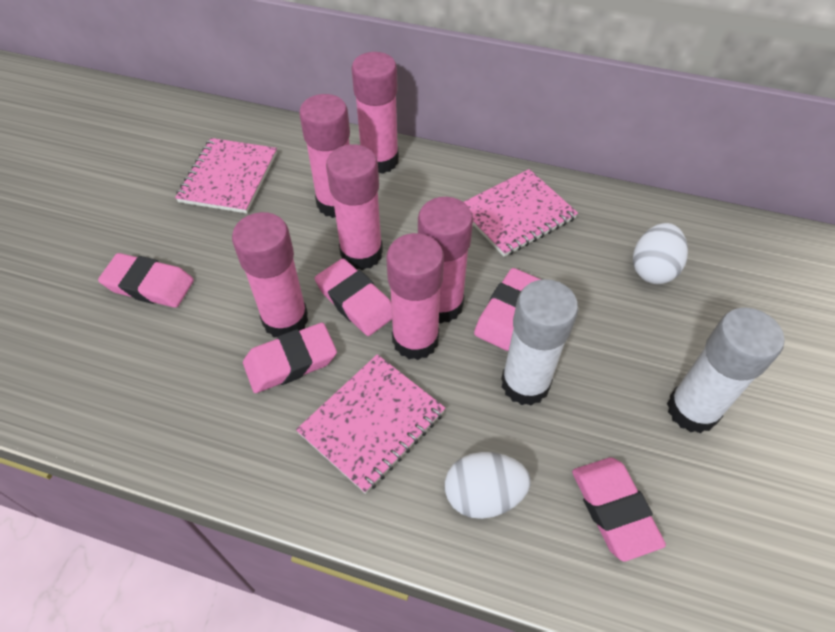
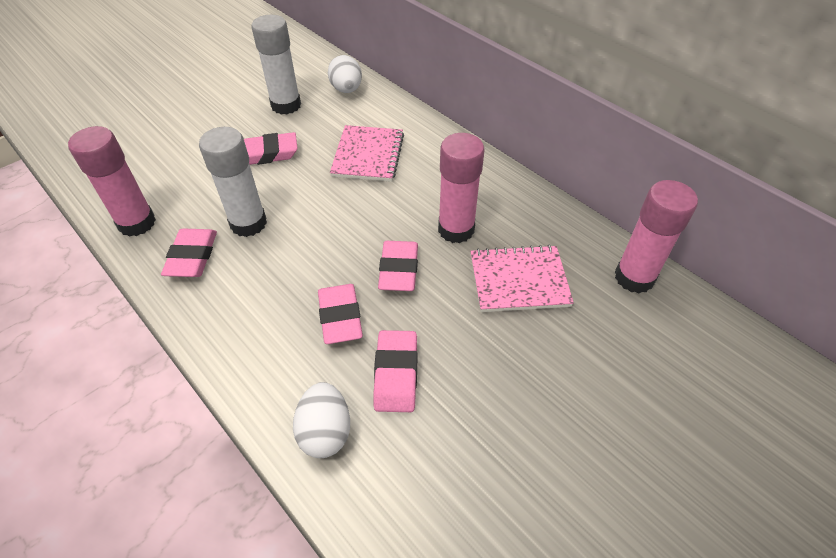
pink glue stick: [232,212,308,337] [299,94,350,218] [326,144,383,270] [351,52,399,174] [386,233,444,360] [418,197,473,324] = 6 -> [68,126,156,237] [438,133,485,243] [615,180,698,293] = 3
pink notebook: [175,138,277,213] [296,354,445,494] [464,169,578,257] = 3 -> [330,125,404,182] [470,245,574,312] = 2

